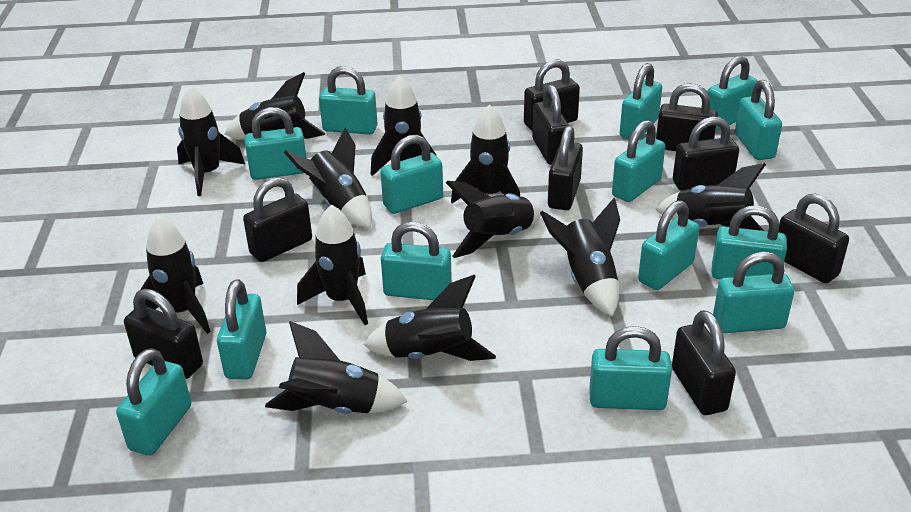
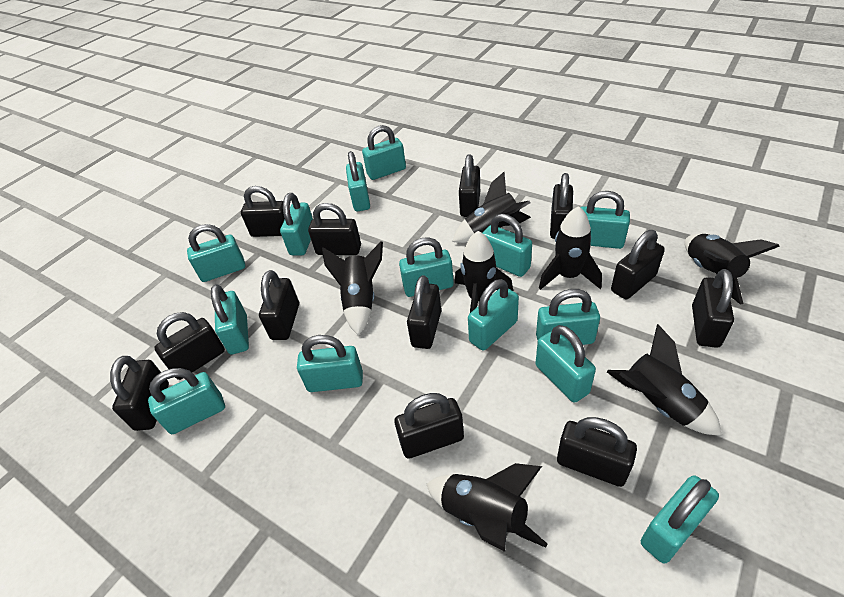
black padlock: [124,289,203,379] [243,177,312,262] [524,59,580,131] [532,84,569,165] [548,126,583,210] [656,83,718,151] [672,310,736,415] [673,117,739,191] [779,194,849,283] = 9 -> [110,356,169,431] [154,312,225,380] [241,186,285,237] [259,270,299,340] [308,203,361,255] [394,393,464,459] [407,275,441,349] [459,154,480,217] [550,173,573,239] [557,417,637,487] [611,230,665,299] [692,269,734,348] = 12
black rocket: [133,216,211,334] [177,86,245,196] [225,72,325,140] [265,321,408,414] [284,127,372,228] [297,204,368,325] [363,275,496,361] [370,75,436,176] [446,181,542,258] [451,104,520,204] [540,198,620,317] [655,163,766,231] = 12 -> [322,241,383,335] [427,463,547,552] [452,172,531,243] [455,231,513,313] [539,206,602,290] [607,324,721,435] [684,234,780,305] = 7

